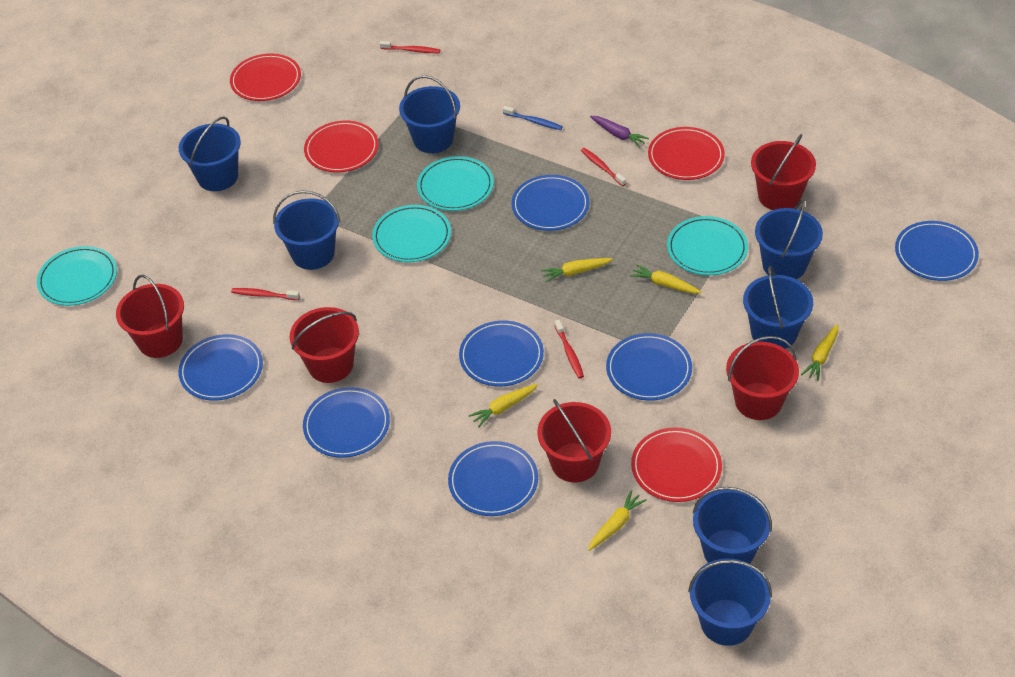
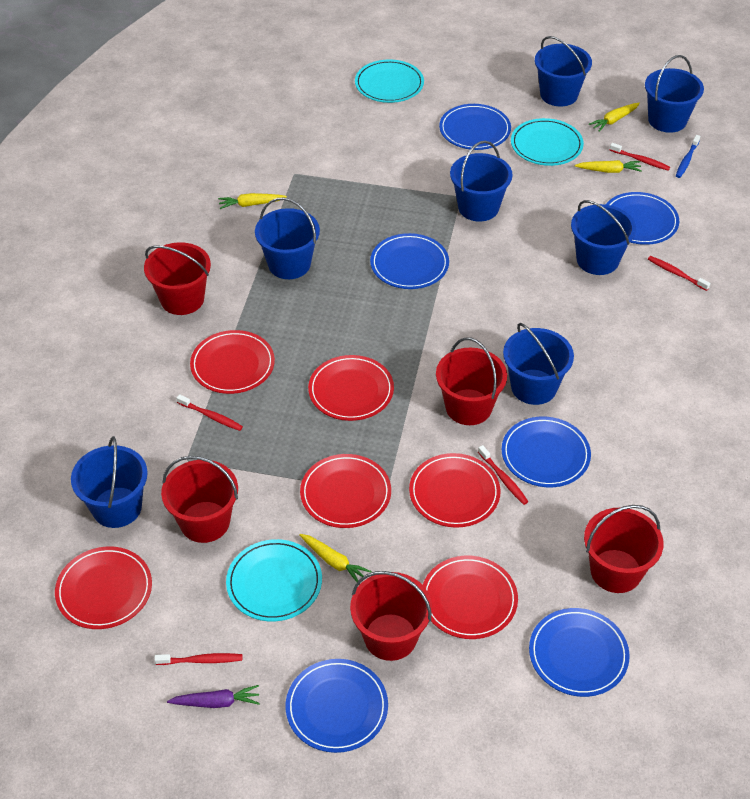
blue plate: [178,334,263,401] [303,387,390,458] [448,441,538,516] [459,321,544,386] [512,175,589,231] [606,333,692,401] [895,221,979,281] = 7 -> [286,659,388,753] [370,233,449,289] [439,104,511,150] [502,417,591,487] [529,608,630,697] [606,192,679,245] = 6
red plate: [230,54,301,101] [304,121,379,172] [631,428,722,502] [648,127,725,180] = 4 -> [55,547,152,629] [190,330,275,394] [300,454,391,528] [308,355,394,421] [409,453,501,528] [423,556,518,639] = 6
red toothbrush: [231,288,300,300] [380,41,440,53] [555,320,584,379] [581,148,626,186] = 4 -> [154,653,242,665] [176,394,243,431] [478,445,528,505] [610,143,670,171] [648,256,710,291] = 5
turquoise plate: [37,246,117,306] [372,205,451,262] [417,156,494,211] [667,216,748,275] = 4 -> [226,539,322,621] [355,59,424,103] [511,118,584,166] = 3
yellow carrot: [468,384,538,427] [541,258,613,282] [588,490,647,551] [630,264,702,294] [801,324,838,381] = 5 -> [218,193,287,209] [299,534,372,585] [575,160,642,173] [589,103,640,132] = 4

